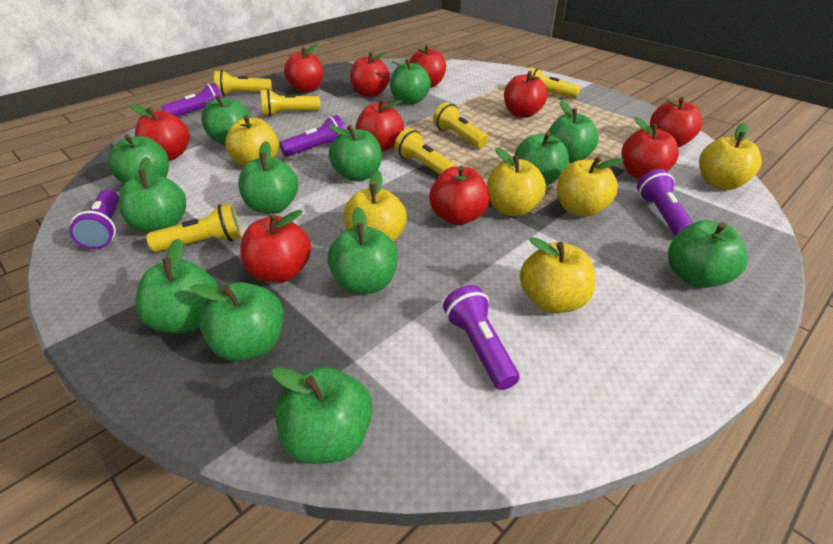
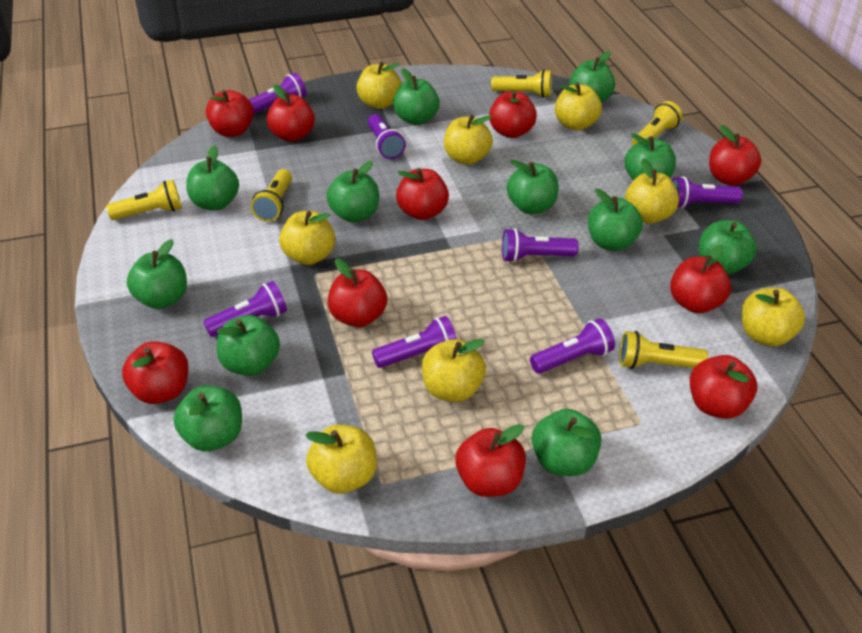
green apple: [108,134,169,184] [119,157,186,233] [135,238,218,333] [190,282,284,361] [201,95,251,145] [238,141,298,214] [272,367,373,464] [327,207,398,294] [328,125,382,181] [390,59,431,105] [515,132,569,186] [548,101,598,163] [668,220,748,288] = 13 -> [127,239,187,309] [173,386,242,451] [186,145,239,210] [217,315,280,376] [326,161,379,222] [393,68,439,125] [507,160,559,214] [532,409,601,476] [570,51,615,103] [588,189,643,251] [624,133,676,180] [699,220,757,275] = 12
purple flashlight: [69,190,119,249] [161,83,223,117] [279,115,346,157] [443,285,520,390] [637,169,693,236] = 5 -> [203,281,287,337] [249,73,306,114] [368,114,406,159] [372,316,457,368] [502,228,579,262] [530,318,615,374] [672,176,743,209] = 7
yellow apple: [225,115,279,166] [344,170,407,242] [487,147,546,216] [520,237,595,313] [557,157,624,217] [699,123,762,190] = 6 -> [279,211,335,265] [305,425,377,493] [356,62,402,109] [422,339,486,402] [444,115,493,165] [555,83,602,131] [625,158,679,224] [742,287,805,346] = 8
yellow flashlight: [146,203,242,252] [214,70,272,96] [261,89,320,117] [395,128,456,175] [433,102,488,148] [529,67,581,99] = 6 -> [106,180,182,220] [251,169,292,222] [491,70,552,98] [619,331,708,369] [632,101,682,146] = 5

